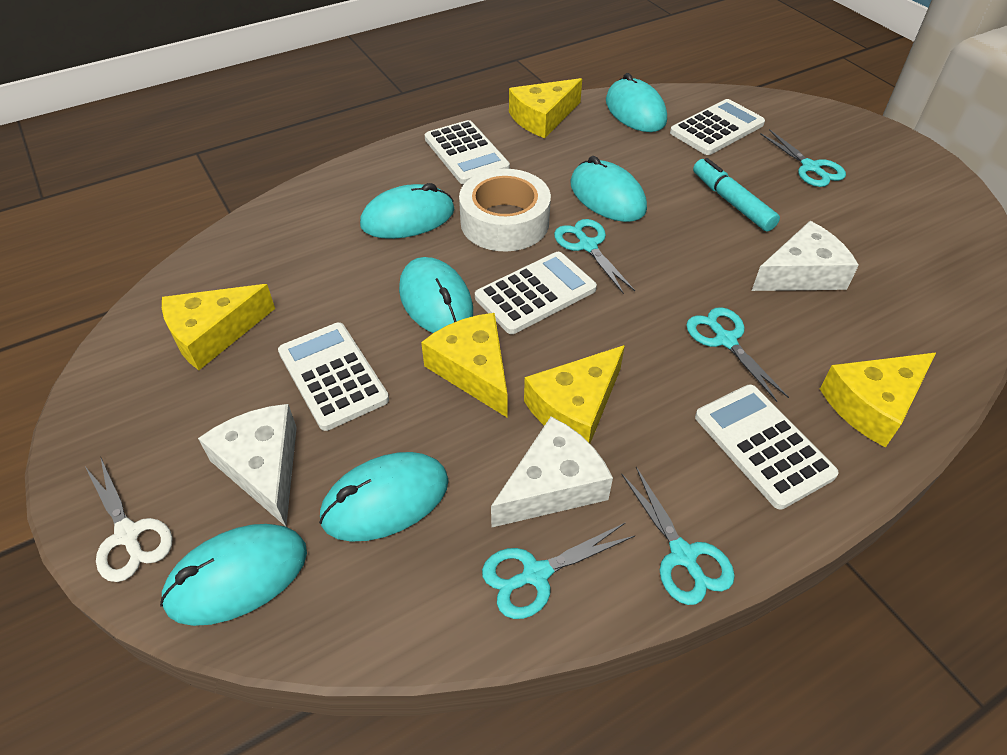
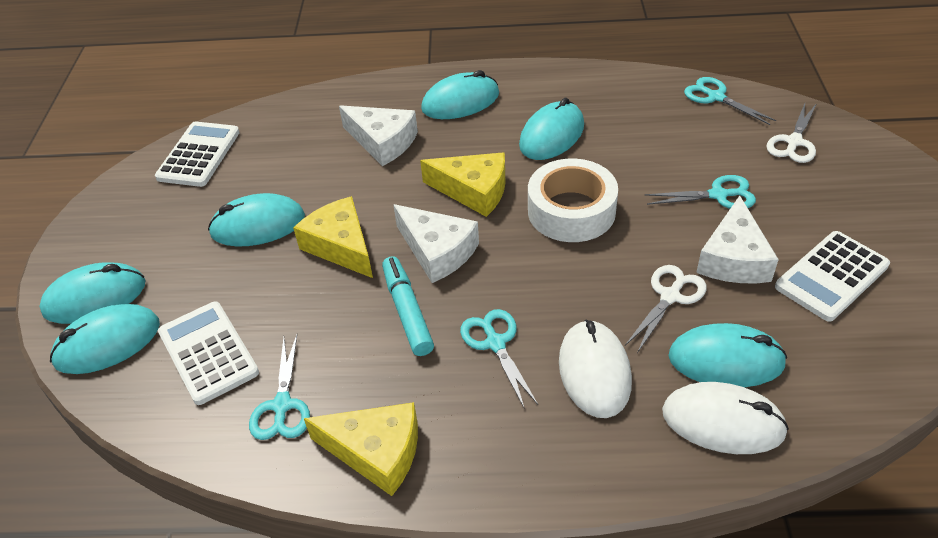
turquoise scissors: [482,522,635,619] [554,219,635,294] [621,467,735,605] [686,307,789,402] [760,129,846,187] = 5 -> [249,335,310,440] [460,309,538,409] [645,175,756,209] [684,77,776,125] = 4
white calculator: [278,322,389,431] [425,120,510,184] [475,252,597,334] [670,99,765,155] [695,385,839,510] = 5 -> [155,121,240,187] [158,301,259,405] [775,231,890,322] = 3
white mouse: none = 0 -> [559,320,632,418] [662,382,789,454] = 2
white scissors: [86,458,173,582] = 1 -> [625,265,707,353] [766,103,817,163] = 2
yellow cheese: [162,284,275,370] [421,313,508,417] [509,78,582,138] [524,345,625,443] [820,353,936,448] = 5 -> [293,196,373,278] [304,402,418,496] [420,152,505,217] = 3

